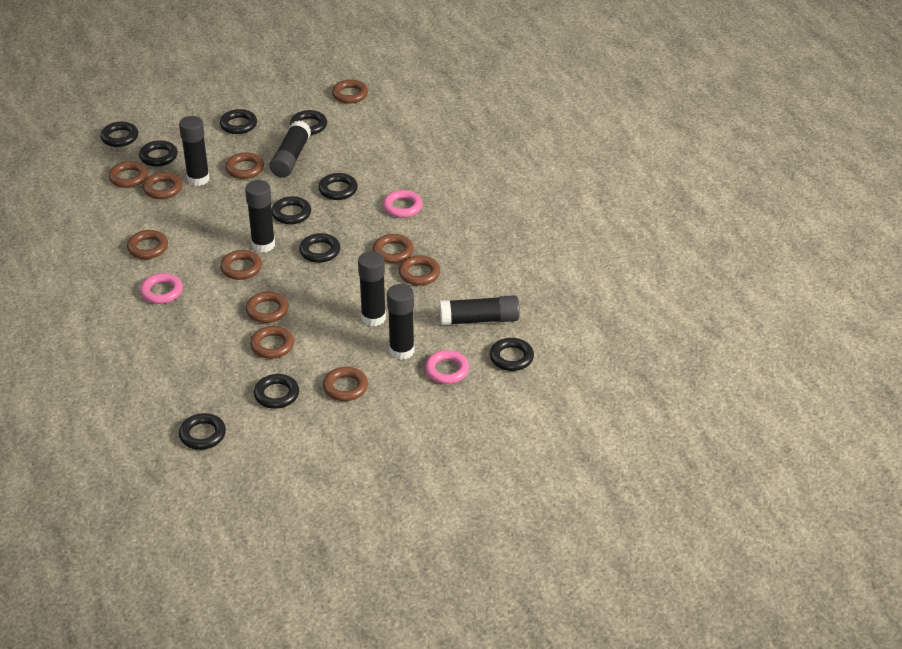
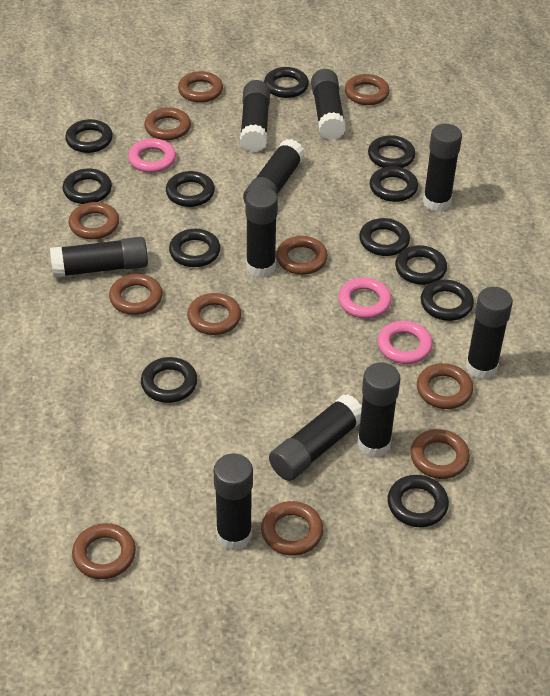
black glue stick: [179,116,210,186] [245,180,275,253] [270,121,311,178] [358,251,386,326] [387,284,415,360] [440,295,520,326] = 6 -> [50,237,148,278] [214,453,253,550] [240,80,270,152] [243,139,305,204] [245,187,278,277] [269,394,362,481] [311,69,346,140] [357,363,400,457] [423,124,462,212] [466,287,513,380] = 10
black ring: [100,122,138,147] [139,140,178,167] [179,413,226,450] [220,109,257,134] [254,374,299,409] [271,196,311,224] [290,110,327,135] [299,233,340,263] [318,173,358,200] [490,338,534,371] = 10 -> [62,168,112,204] [65,119,113,153] [141,357,197,403] [166,171,215,207] [169,229,221,267] [264,67,309,98] [359,218,410,256] [368,135,415,168] [370,166,418,202] [388,475,449,527] [395,245,447,285] [421,280,474,321] = 12

